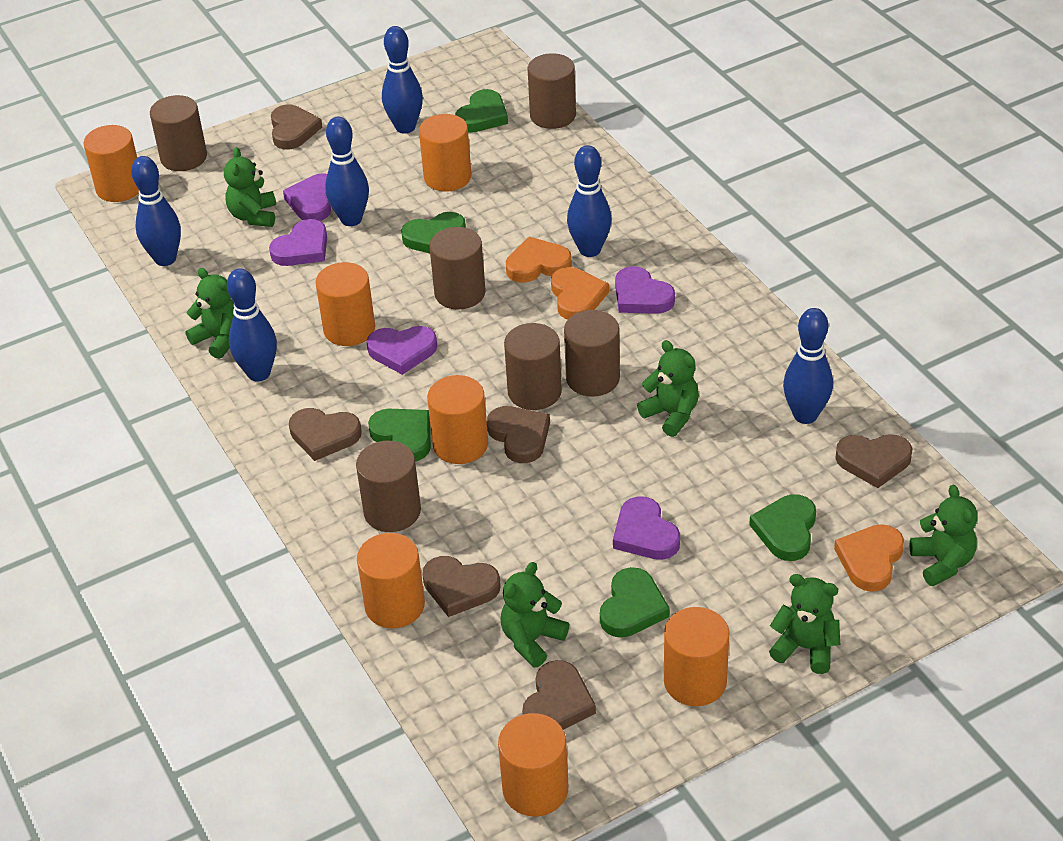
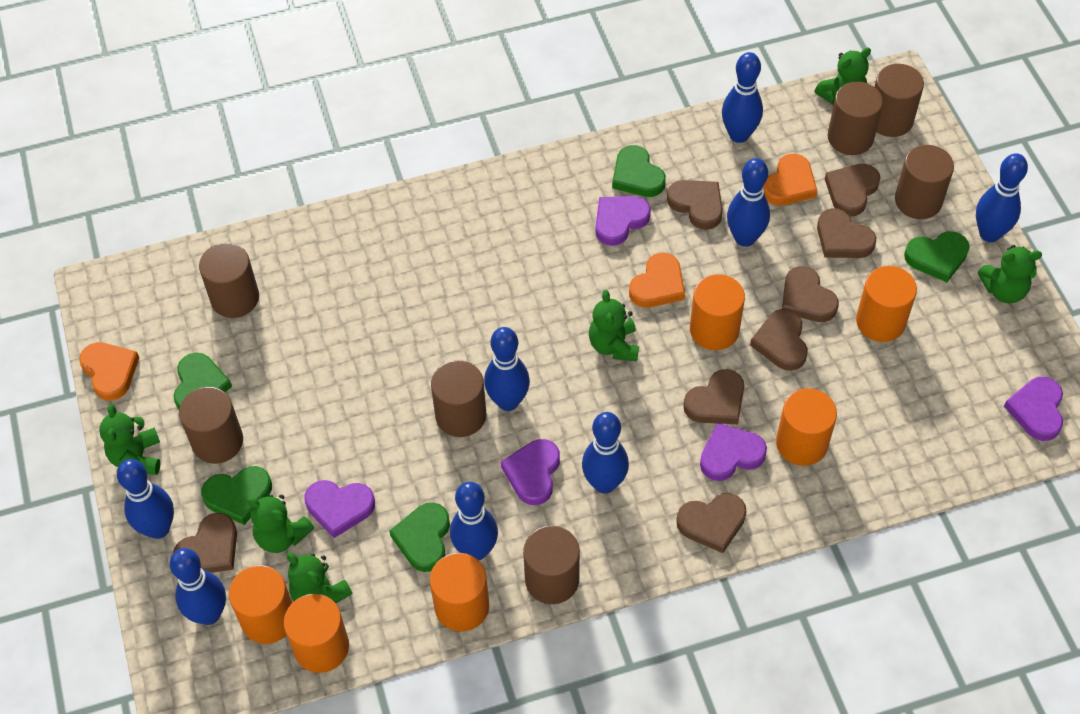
blue bowling pin: [131,156,181,266] [227,268,277,382] [325,116,369,226] [382,26,423,133] [567,145,612,257] [783,308,833,424] = 6 -> [117,459,174,539] [169,548,226,625] [450,482,498,560] [484,327,530,411] [582,412,629,494] [722,52,763,143] [727,158,770,247] [976,153,1028,242] = 8
brown cylinder: [150,95,207,171] [356,441,421,532] [429,227,486,310] [504,323,562,410] [528,53,576,129] [564,310,620,396] = 6 -> [179,387,243,464] [199,243,259,318] [431,360,487,437] [523,526,580,604] [828,82,883,155] [875,64,924,137] [895,145,954,219] = 7
brown heart: [271,104,322,149] [289,408,362,461] [422,556,501,617] [487,406,550,463] [522,660,596,730] [835,434,913,488] = 6 -> [173,513,237,573] [667,180,723,230] [676,493,747,553] [683,369,744,424] [750,309,808,371] [782,266,839,322] [817,208,876,258] [825,164,880,216] = 8
orange cylinder: [83,125,139,202] [315,262,375,346] [357,533,425,628] [419,114,471,192] [427,375,488,464] [498,713,568,816] [664,607,729,706] = 7 -> [229,565,292,644] [284,594,349,673] [430,553,489,632] [690,274,745,350] [776,388,837,466] [856,266,917,342] = 6

